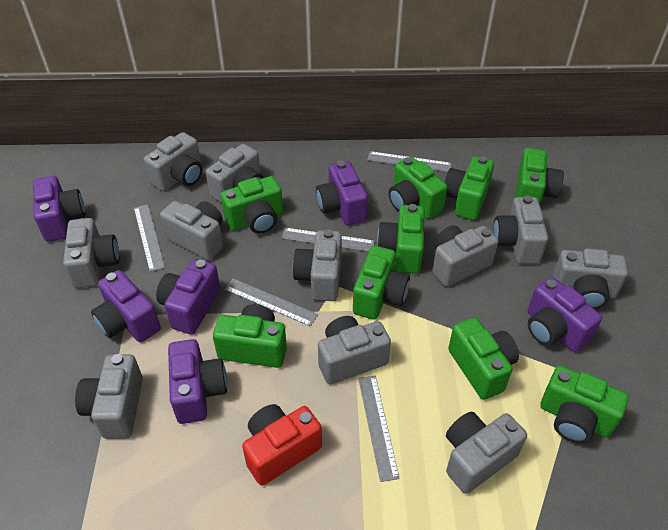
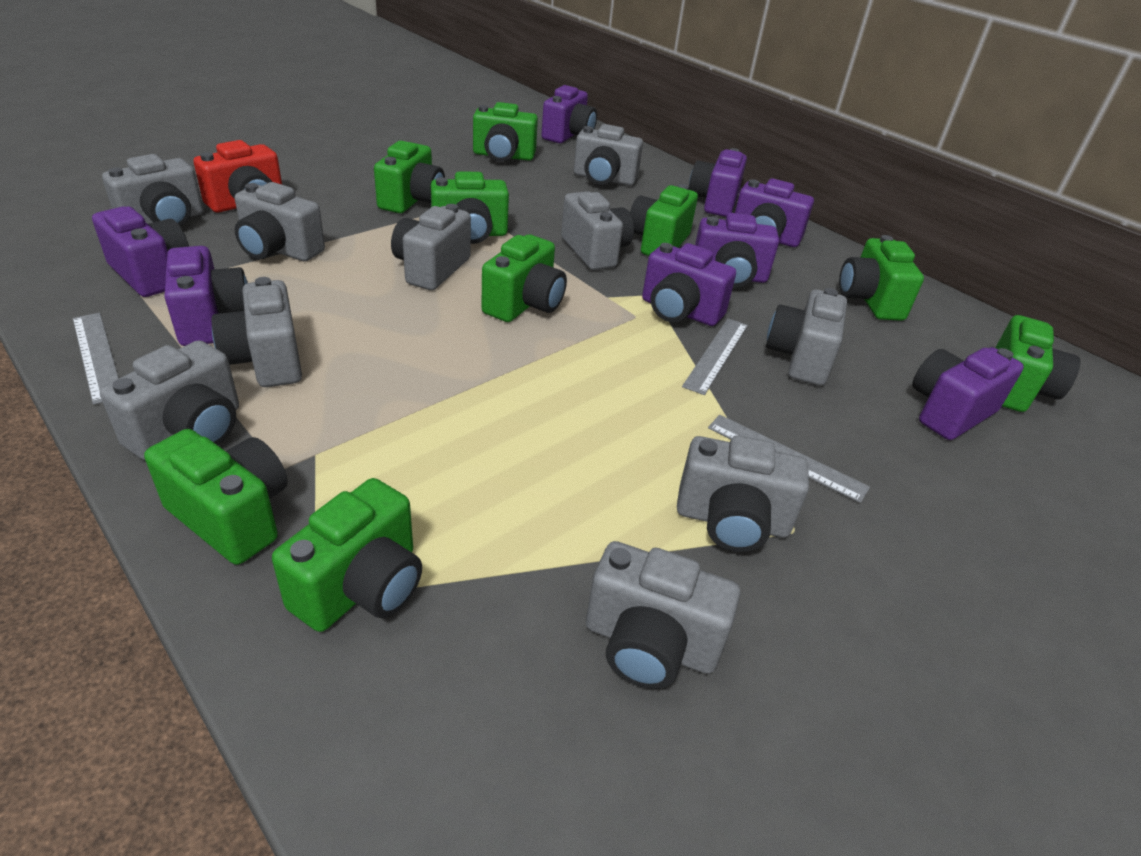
grey camera: [63,218,119,288] [75,354,143,439] [144,132,202,191] [160,201,223,260] [206,144,264,203] [293,229,342,301] [318,316,391,384] [432,225,498,287] [446,412,527,494] [493,195,548,264] [553,248,628,309] = 11 -> [100,340,239,460] [102,154,204,227] [211,277,302,387] [235,182,325,261] [391,204,471,290] [561,191,634,270] [574,124,643,186] [586,541,740,689] [677,435,809,552] [766,288,847,386] = 10
grey ruler: [134,204,165,272] [224,278,318,327] [282,228,375,252] [358,376,400,482] [367,151,452,172] = 5 -> [73,313,119,405] [682,319,748,395] [708,415,870,503] = 3
purple camera: [33,176,85,242] [91,270,161,342] [156,259,221,334] [168,339,227,424] [316,161,368,225] [528,277,602,352] = 6 -> [92,207,189,297] [164,246,248,346] [541,85,597,143] [642,243,736,326] [689,148,747,217] [695,213,779,287] [735,179,814,247] [912,347,1024,440] = 8

